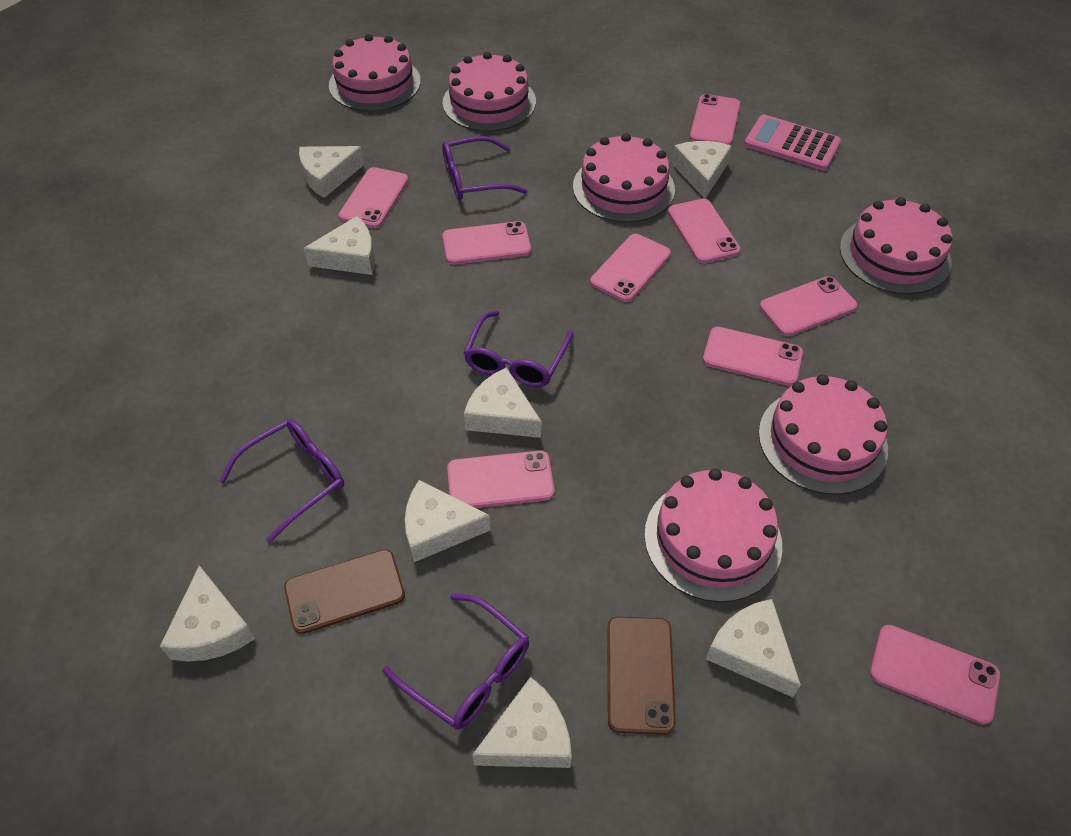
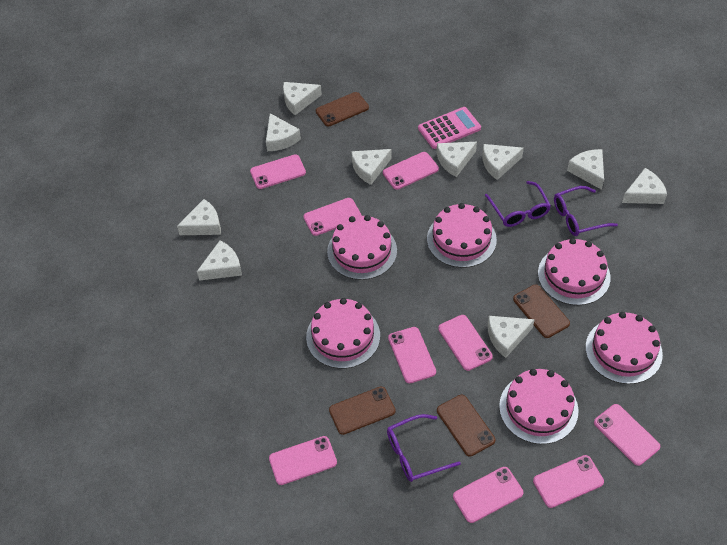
brown phone: [284,549,405,634] [607,616,676,735] = 2 -> [316,92,369,126] [329,387,396,435] [437,395,495,457] [513,285,570,338] = 4
purple glasses: [219,419,344,543] [382,594,529,730] [442,136,528,200] [463,311,573,387] = 4 -> [387,414,461,482] [485,181,551,227] [554,186,618,236] = 3
white cheese: [160,565,255,662] [299,146,364,198] [303,216,375,275] [405,480,491,562] [464,367,541,438] [472,677,572,768] [672,141,731,199] [706,599,801,697] = 8 -> [177,199,221,235] [197,241,242,281] [266,113,301,151] [283,82,322,115] [351,149,392,185] [437,142,477,177] [483,144,524,180] [488,316,535,358] [567,149,604,190] [622,168,667,204] = 10

